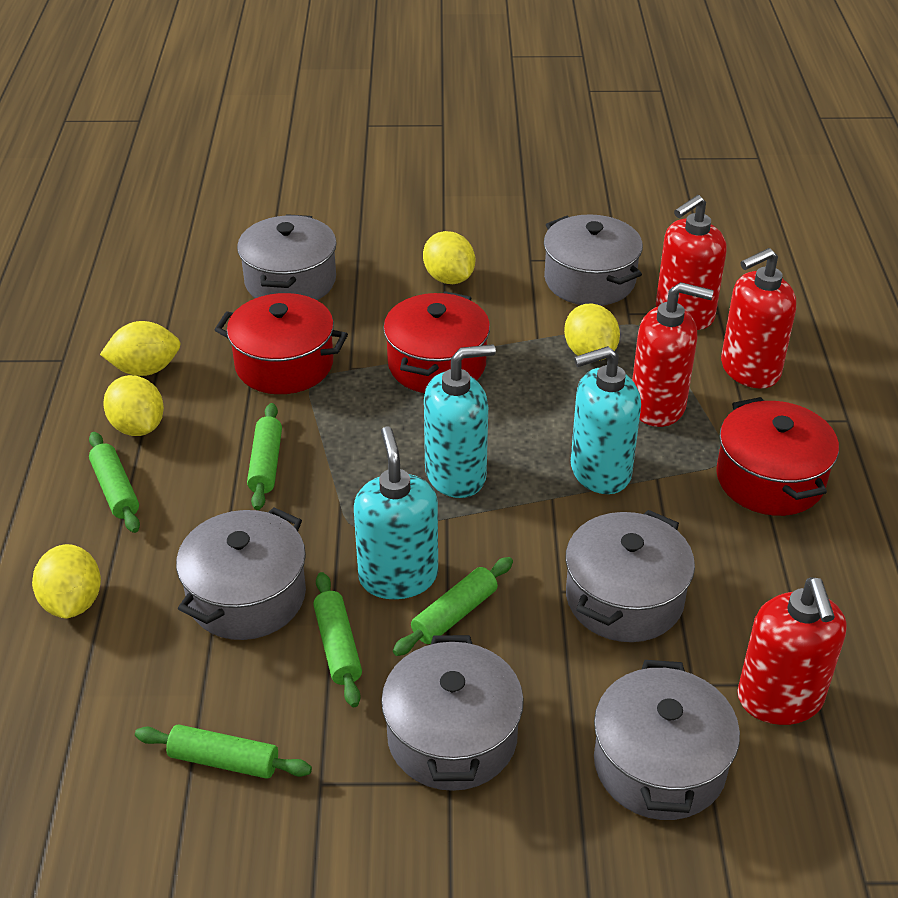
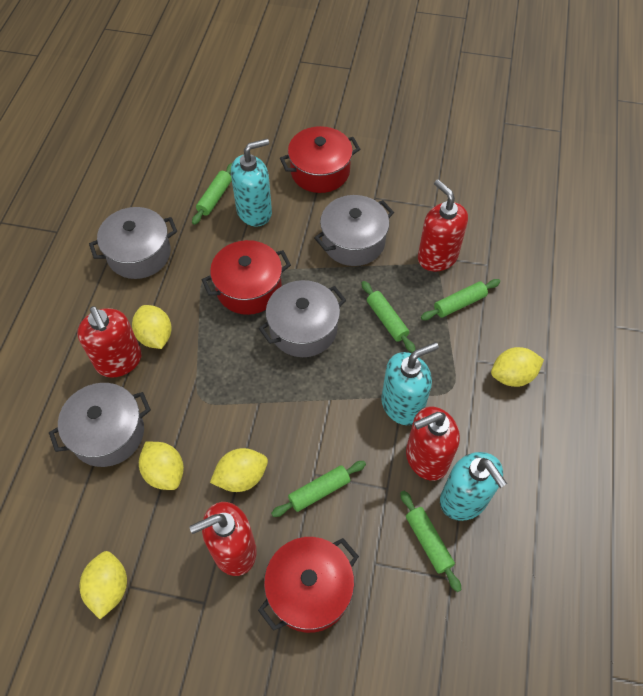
grey pot: [176,508,306,640] [237,214,337,300] [381,635,524,791] [544,214,643,306] [566,510,695,642] [594,660,740,820] = 6 -> [49,383,151,467] [89,207,177,279] [259,280,346,357] [314,195,394,266] = 4

